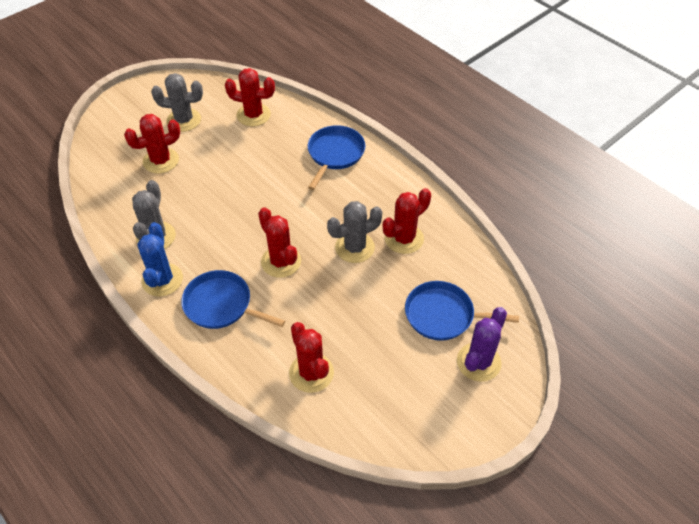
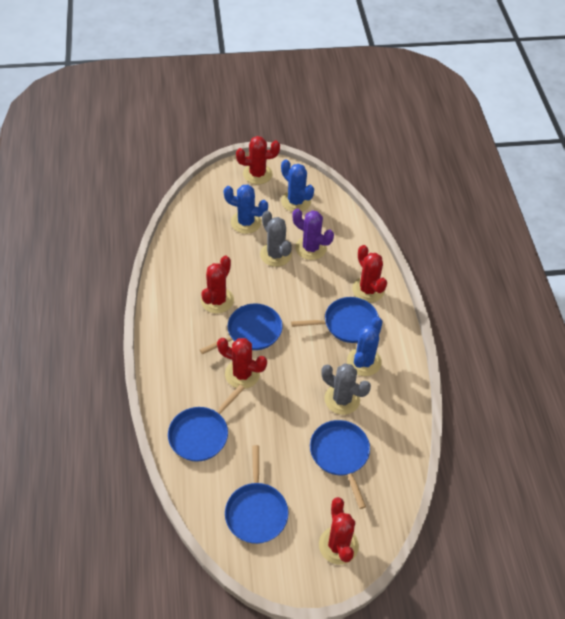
blue cactus: [137,222,183,297] = 1 -> [223,185,268,234] [281,159,314,212] [347,317,383,376] = 3
blue pan: [181,270,285,329] [308,125,365,190] [405,281,519,341] = 3 -> [168,385,245,462] [200,304,283,354] [225,445,288,544] [291,297,379,343] [310,420,370,509] = 5
grey cactus: [132,180,176,249] [151,73,203,132] [327,201,382,263] = 3 -> [260,211,292,267] [321,364,371,415] = 2

